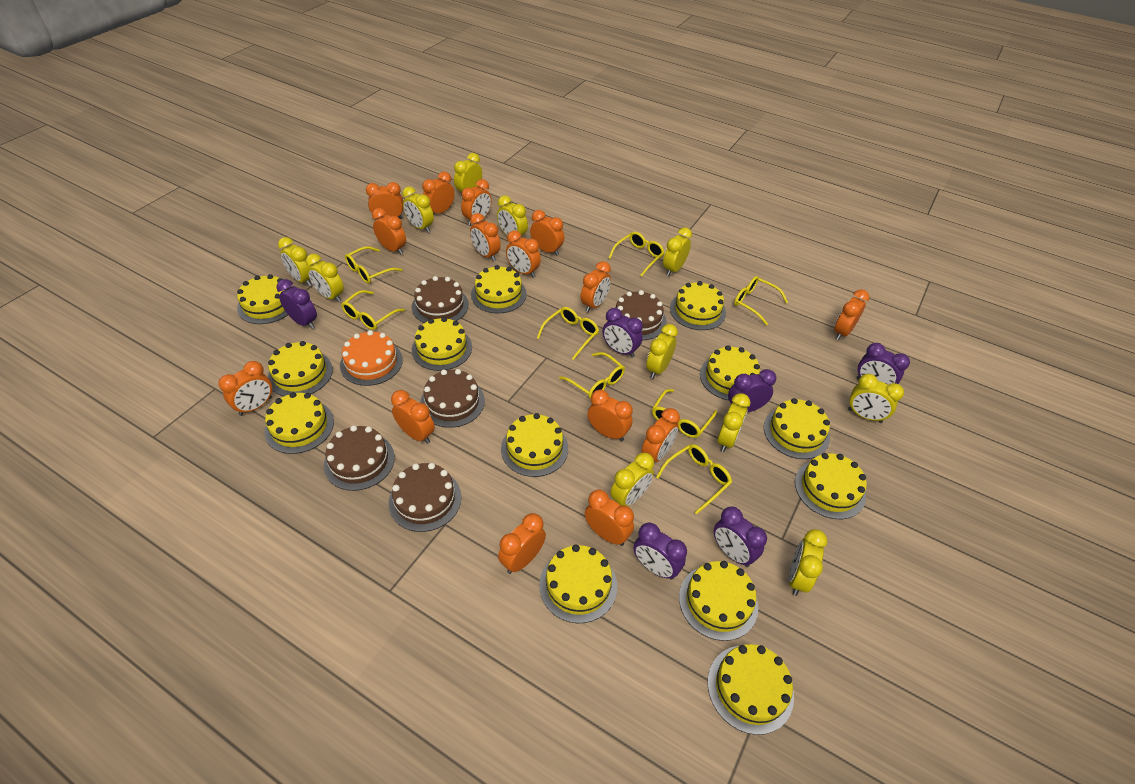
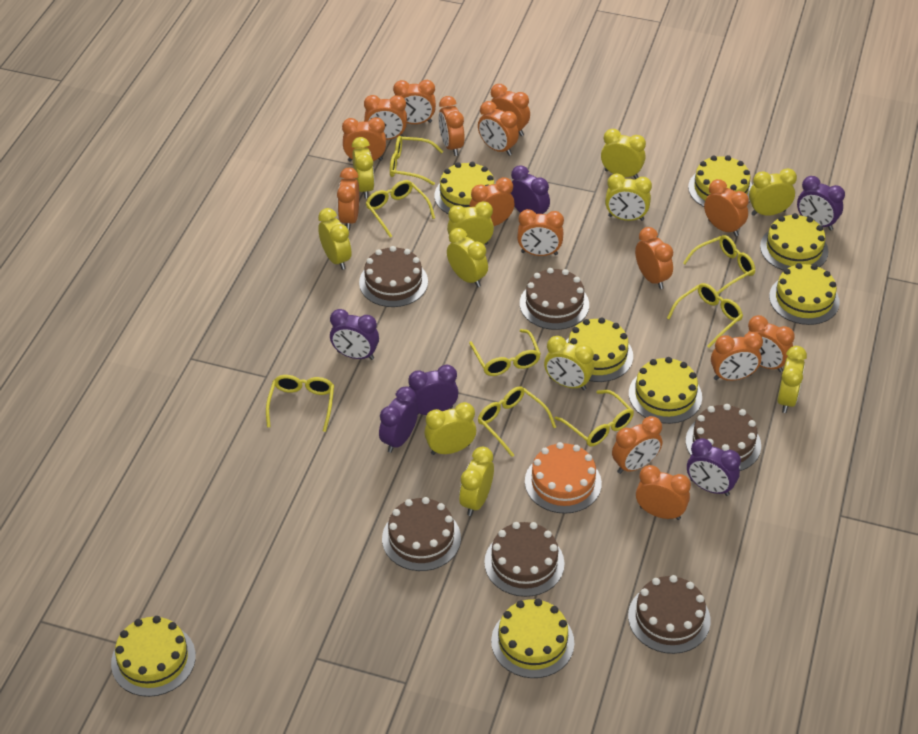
brown cake: [324,425,395,491] [389,463,461,532] [411,276,469,323] [420,369,485,428] [615,290,667,340] = 5 -> [359,246,428,307] [382,497,461,571] [484,522,564,597] [520,268,589,330] [628,575,711,654] [686,404,761,471] = 6
yellow cake: [237,274,288,324] [264,392,334,454] [268,341,333,396] [412,317,472,371] [471,265,527,314] [501,413,568,477] [539,544,617,623] [670,281,726,330] [679,561,758,641] [700,345,760,400] [708,644,794,735] [764,398,830,459] [795,453,867,519] = 13 -> [111,616,196,697] [434,162,495,214] [491,599,574,678] [566,317,633,382] [629,357,702,424] [688,155,752,207] [760,213,828,271] [769,263,840,325] = 8

